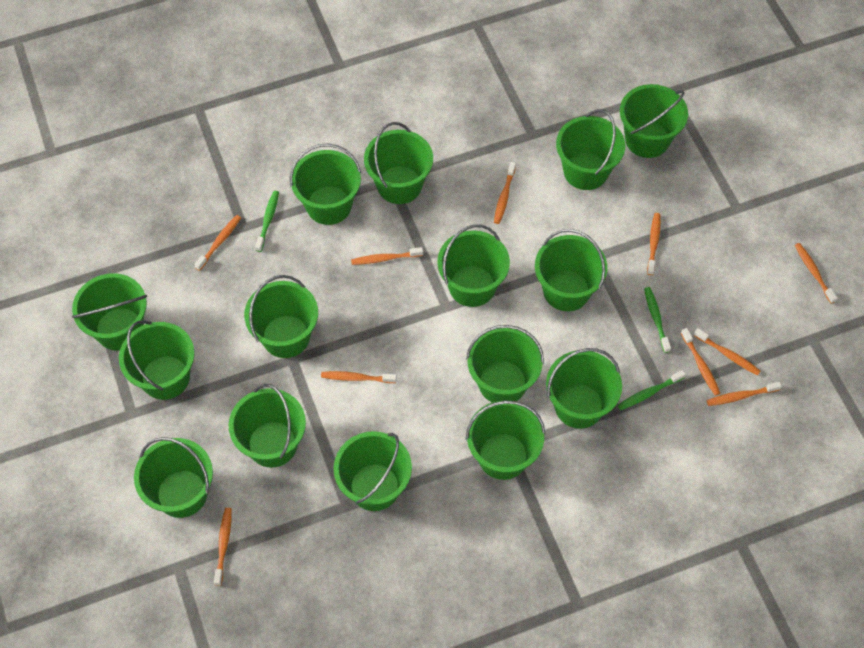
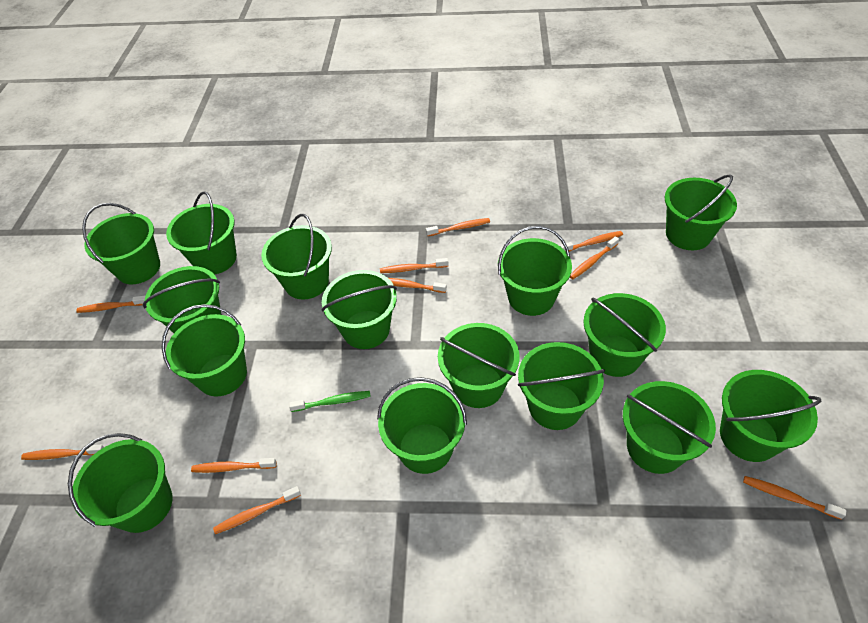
green toothbrush: [255,191,279,252] [618,370,686,410] [644,287,671,353] = 3 -> [289,391,371,412] = 1

